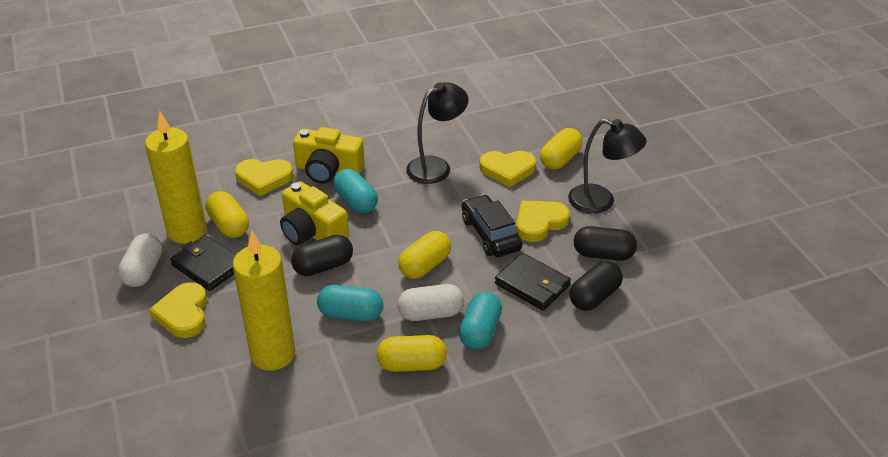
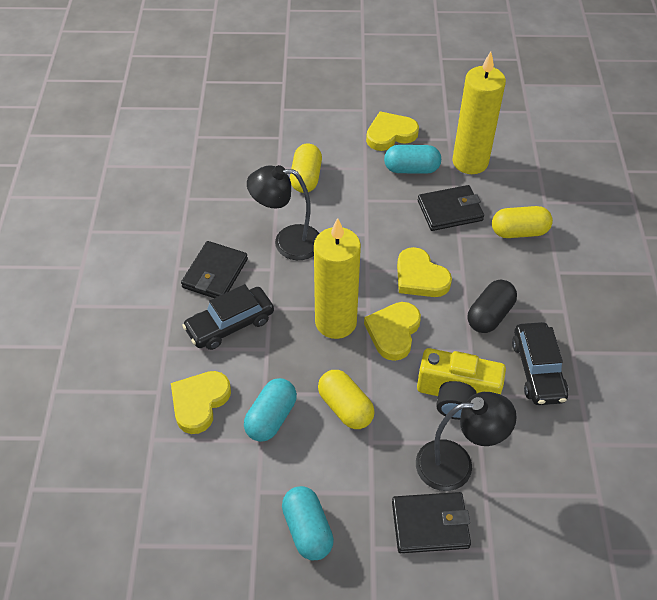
black capsule: [291,235,353,276] [569,261,623,311] [574,226,637,261] = 3 -> [468,280,517,333] = 1
black car: [462,194,522,257] = 1 -> [182,284,274,350] [512,322,568,405] = 2
black wallet: [170,235,236,291] [495,253,571,311] = 2 -> [181,241,248,298] [392,492,471,553] [418,185,484,231] = 3
white capsule: [118,233,162,287] [398,284,464,321] = 2 -> none = 0
yellow camera: [280,181,349,245] [293,127,365,184] = 2 -> [417,348,506,420] = 1
yellow capsule: [205,191,249,238] [376,335,447,372] [398,231,451,279] [540,128,583,170] = 4 -> [290,144,322,193] [318,370,375,429] [492,206,553,238] = 3

